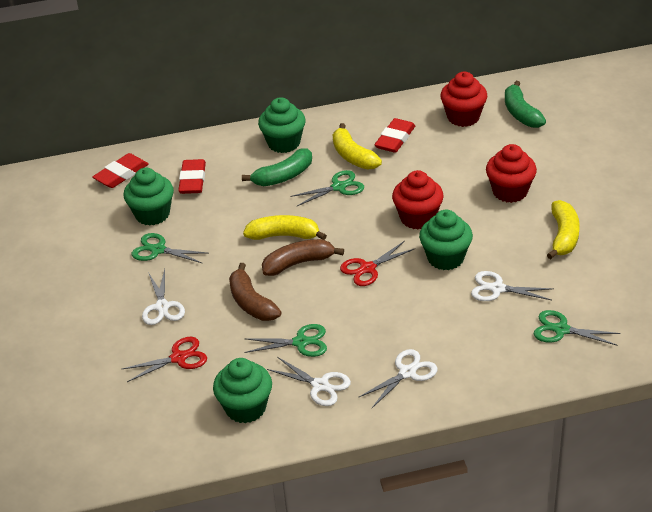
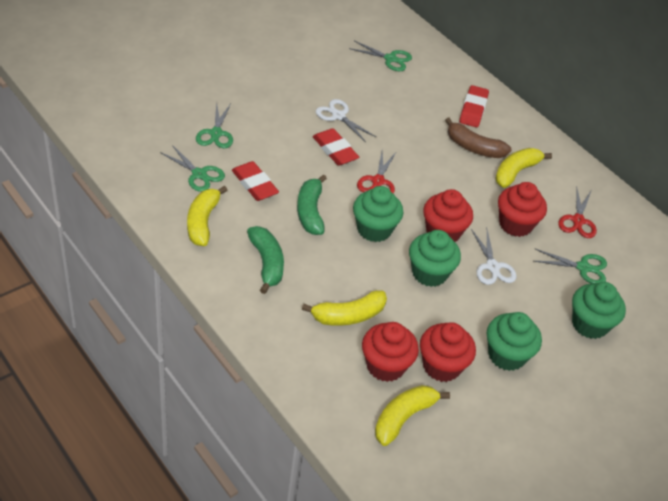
brown banana: [229,263,281,321] [262,239,344,276] = 2 -> [445,118,511,158] = 1
red cupcake: [392,170,444,230] [440,72,487,127] [486,144,537,203] = 3 -> [362,322,419,382] [420,322,476,382] [423,189,473,242] [498,182,547,237] = 4
white scissors: [142,269,185,325] [267,357,351,406] [359,349,438,408] [471,271,554,301] = 4 -> [316,99,376,142] [471,229,516,285] = 2
yellow banana: [243,215,327,240] [333,123,382,170] [547,200,580,259] = 3 -> [187,186,227,246] [302,290,387,326] [375,385,450,446] [495,148,552,188] = 4

